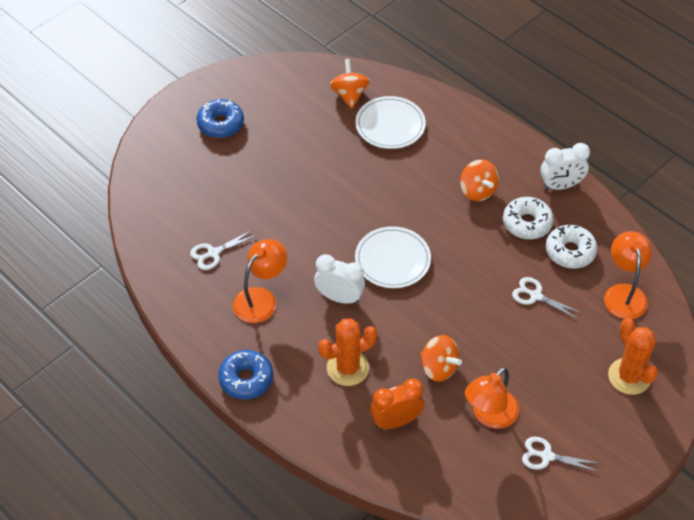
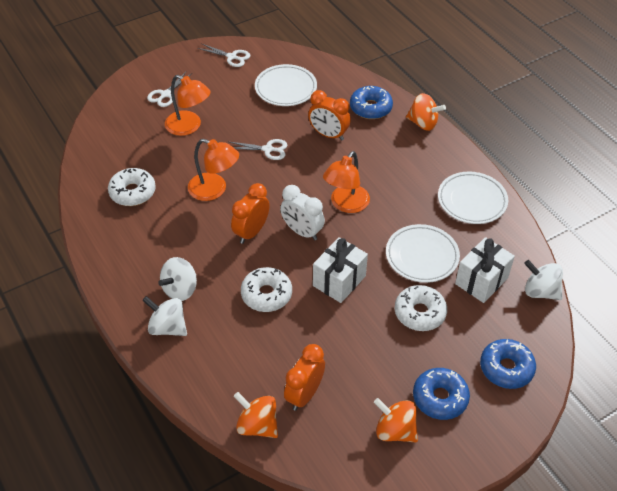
blue donut: [196,99,244,138] [218,350,273,400] = 2 -> [350,86,393,119] [413,368,470,420] [480,339,536,389] = 3
orange cactus: [318,318,377,386] [608,318,658,395] = 2 -> none = 0
orange clock: [370,379,424,429] = 1 -> [231,183,270,244] [284,344,325,411] [308,90,351,141] = 3
white clock: [314,254,365,304] [540,143,590,190] = 2 -> [280,185,325,241] = 1
white donut: [503,197,554,239] [546,224,597,269] = 2 -> [108,168,156,206] [241,267,292,312] [395,285,447,331] = 3
white gift: none = 0 -> [313,237,368,303] [455,237,515,303] = 2
white plate: [355,96,426,149] [355,226,431,288] = 2 -> [255,64,317,106] [386,224,460,283] [438,171,508,224] = 3
white spinning top: none = 0 -> [142,296,187,336] [158,257,197,301] [524,260,563,300] = 3

